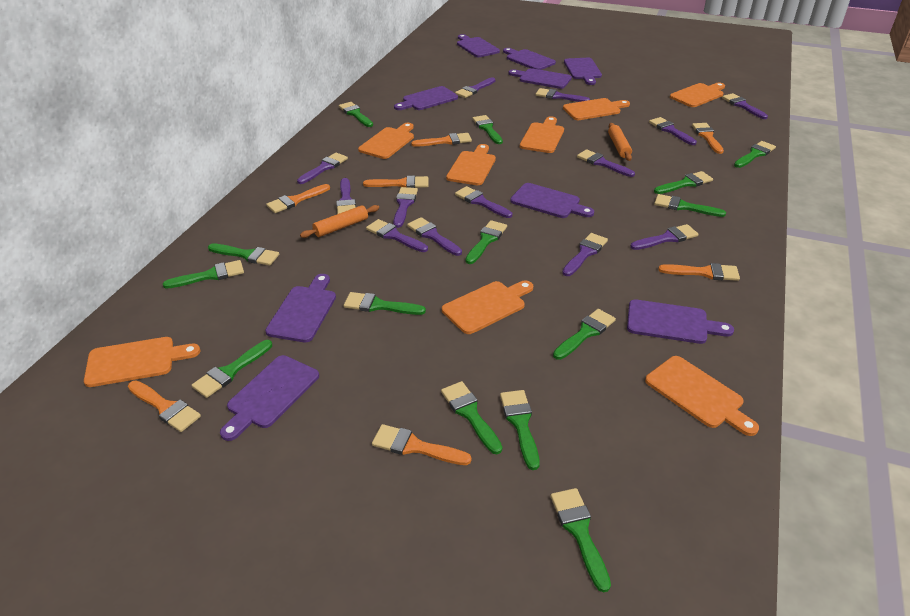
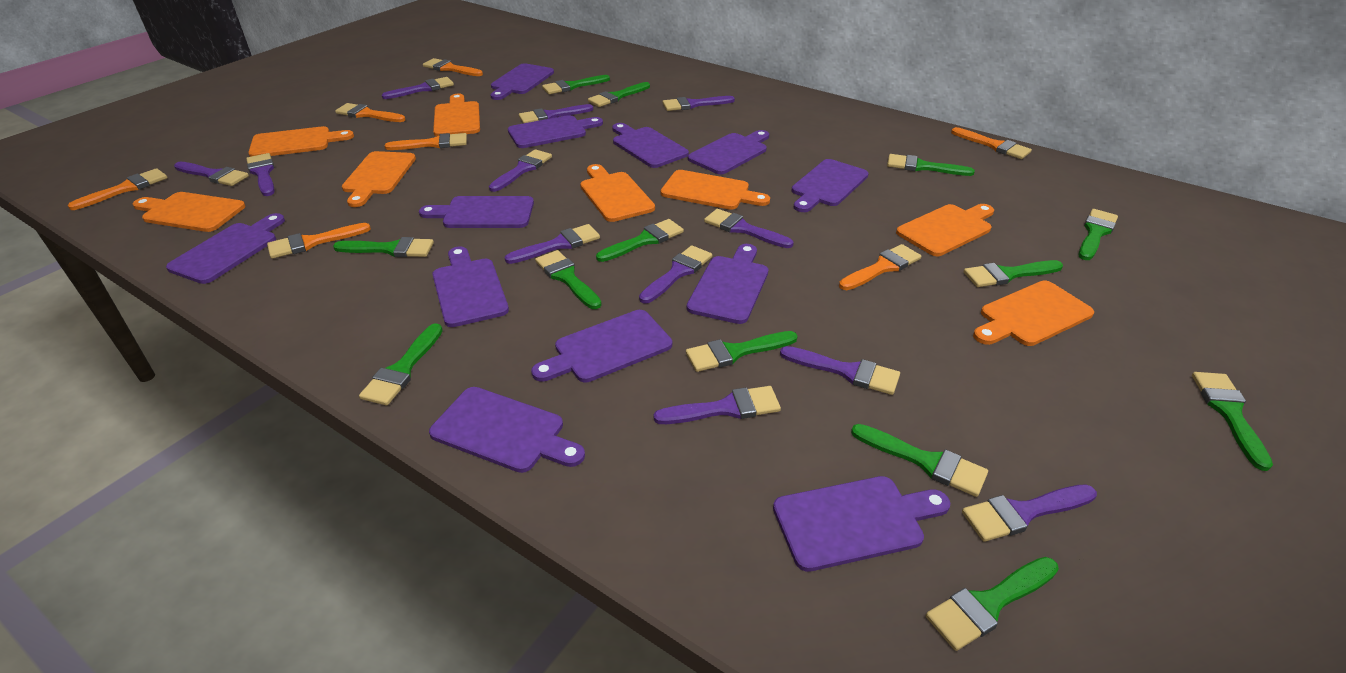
green brush: [163,260,244,289] [192,340,272,398] [208,244,279,266] [339,102,373,127] [344,292,426,315] [441,381,502,454] [465,220,507,264] [472,115,503,144] [500,390,540,470] [551,488,611,593] [553,309,616,360] [654,171,713,194] [654,194,726,217] [734,141,776,168] = 14 -> [333,237,434,257] [359,323,443,405] [535,250,602,309] [542,75,610,94] [588,82,650,107] [596,219,684,262] [686,331,798,372] [851,424,988,497] [887,154,975,176] [926,557,1059,651] [964,260,1063,287] [1078,209,1118,260] [1192,372,1273,471] = 13
orange rolling pin: [300,205,379,238] [608,123,632,161] = 2 -> none = 0
purple brush: [297,153,348,184] [336,178,356,214] [366,219,428,252] [393,187,418,228] [407,217,462,256] [455,77,495,98] [455,186,512,218] [536,88,590,102] [562,233,608,276] [577,149,635,177] [630,224,698,250] [649,117,697,145] [722,93,768,119] = 13 -> [174,162,249,186] [246,153,275,196] [382,77,454,99] [489,149,552,192] [505,224,600,264] [519,104,593,123] [639,245,712,303] [654,386,781,424] [662,96,735,111] [704,209,794,248] [780,346,900,395] [962,485,1097,542] = 12
purple cutting board: [220,355,319,441] [265,274,336,342] [394,86,458,110] [457,34,500,57] [503,48,556,70] [509,68,572,89] [510,183,594,218] [564,58,602,85] [627,299,734,344] = 9 -> [166,213,285,284] [419,196,534,228] [429,387,585,473] [432,246,509,327] [490,63,554,100] [508,115,603,148] [531,310,672,382] [612,123,689,168] [687,244,768,324] [688,130,769,174] [773,476,950,572] [792,159,869,212] = 12

